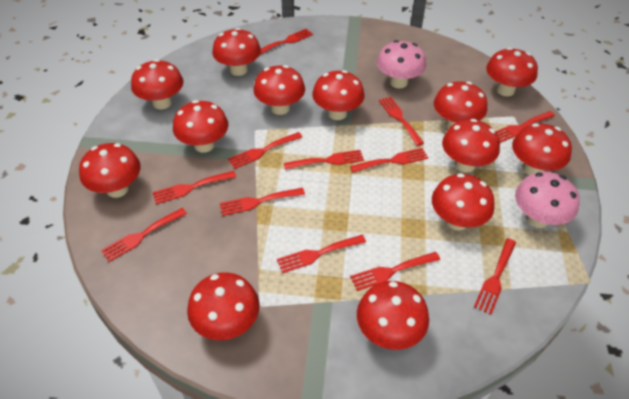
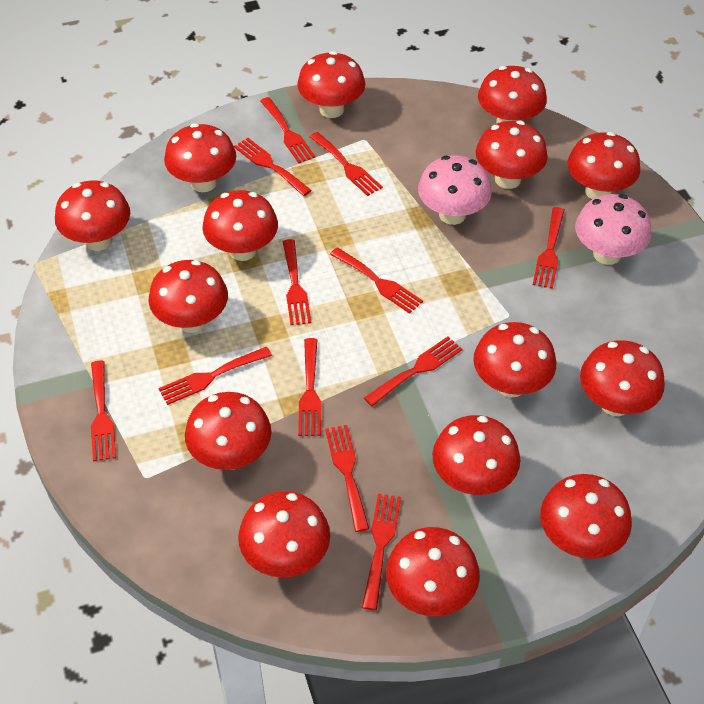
red mushroom: [79,143,141,198] [131,59,183,110] [173,100,228,153] [187,272,259,340] [212,28,261,76] [253,65,305,115] [312,70,365,120] [357,281,429,350] [432,173,494,231] [434,81,487,129] [442,119,500,172] [486,47,538,96] [512,123,572,175] = 13 -> [55,180,130,251] [148,260,228,333] [164,123,236,192] [185,392,272,470] [202,190,278,261] [238,491,330,578] [297,51,365,118] [386,527,480,616] [432,415,520,495] [473,322,556,397] [476,121,548,189] [478,66,547,124] [540,474,632,559] [568,132,640,199] [580,341,665,416] = 15

